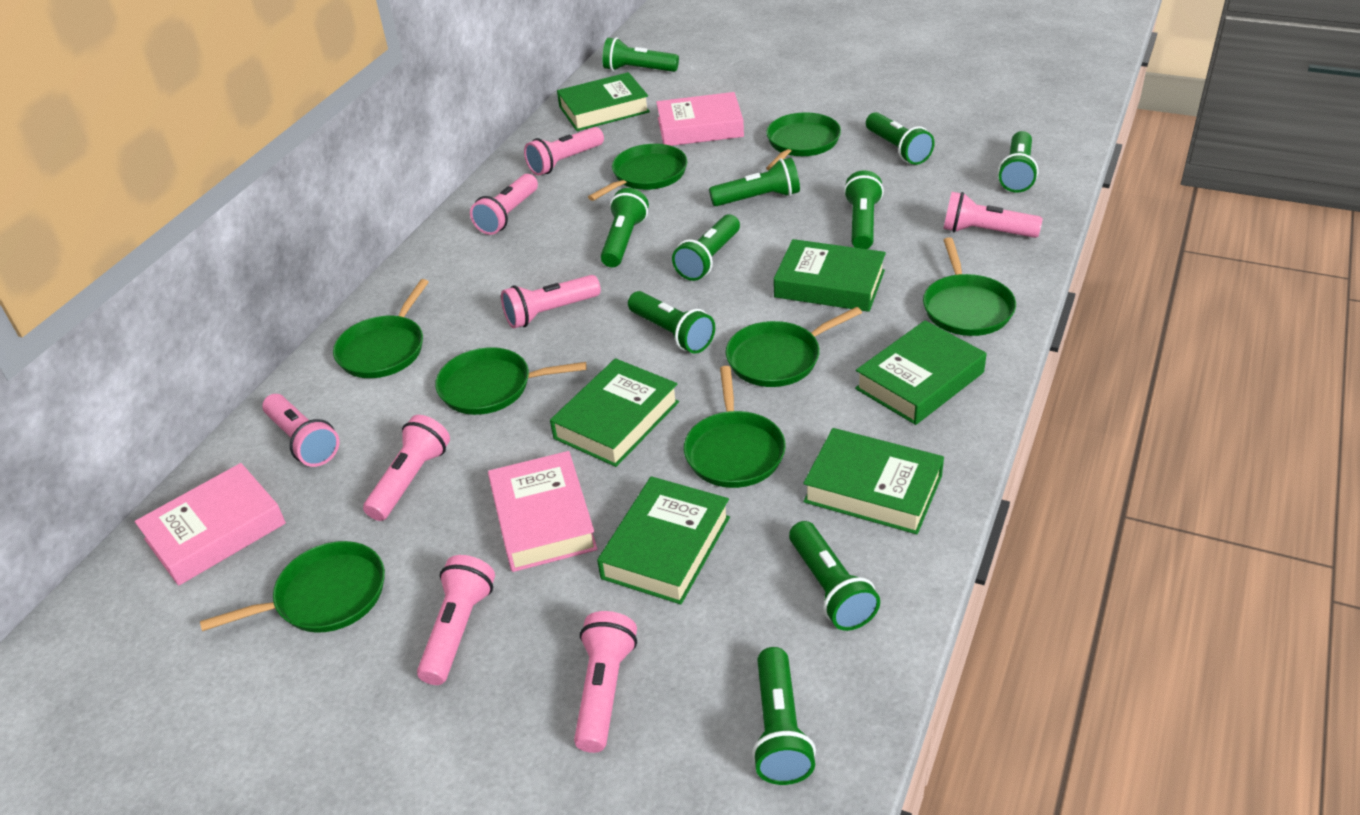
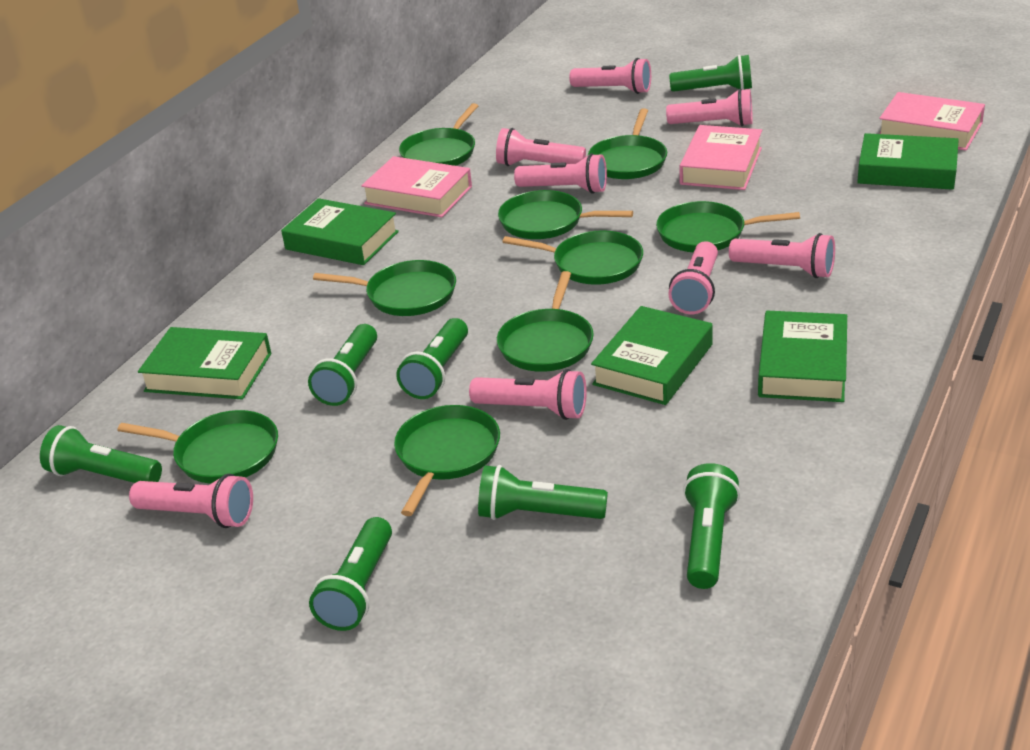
green book: [550,358,679,467] [557,72,650,131] [597,476,730,605] [774,239,886,312] [803,428,944,534] [855,320,986,425] = 6 -> [138,327,271,400] [281,198,399,265] [591,306,713,405] [758,311,847,402] [857,133,959,190] = 5
green flashlight: [601,188,649,267] [602,37,679,72] [628,291,715,353] [672,214,740,281] [709,158,800,206] [752,647,816,785] [789,521,880,631] [844,170,884,249] [866,112,935,165] [998,131,1039,193] = 10 -> [40,425,162,483] [308,324,377,406] [309,517,392,631] [396,318,468,399] [478,465,608,520] [669,55,752,92] [683,463,740,589] = 7
green pan: [200,541,385,633] [333,279,429,378] [435,347,587,415] [588,144,687,201] [684,366,786,488] [726,307,862,387] [766,112,841,171] [923,237,1016,336] = 8 -> [117,410,278,484] [313,260,456,316] [394,405,500,516] [399,103,478,166] [497,271,594,372] [498,190,633,239] [503,230,643,285] [588,108,667,179] [656,201,800,253] = 9

